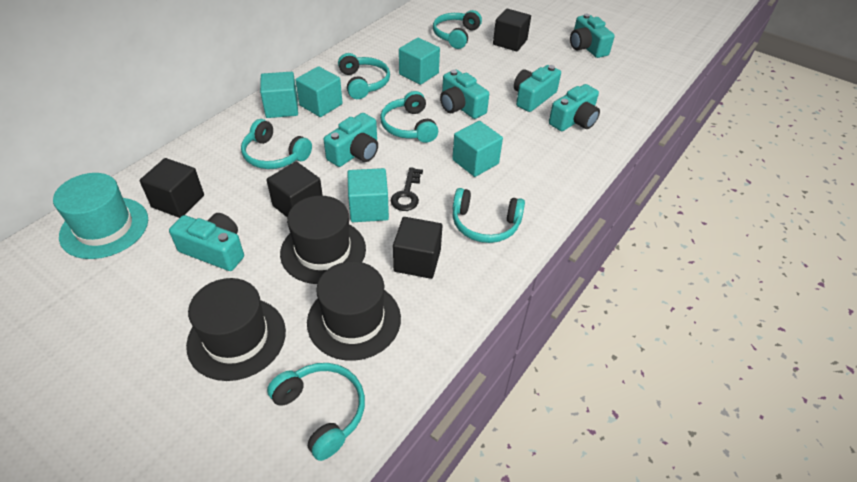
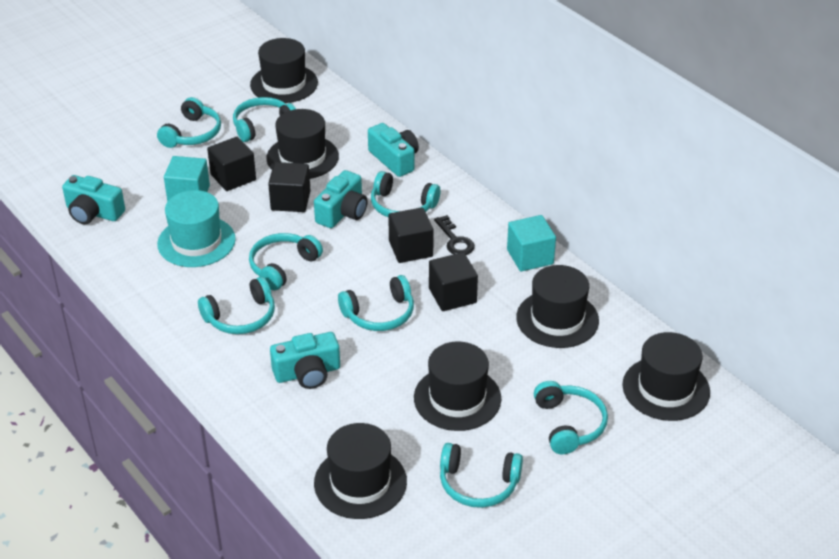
black hat: [186,278,286,381] [280,196,366,284] [307,261,401,361] = 3 -> [250,38,318,103] [266,109,339,179] [314,423,407,519] [414,342,501,431] [516,265,599,348] [622,332,710,421] = 6
turquoise camera: [169,213,244,271] [324,113,378,167] [440,70,489,119] [514,65,561,112] [549,84,600,131] [570,14,615,58] = 6 -> [62,175,125,224] [270,332,340,389] [314,170,367,228] [368,123,419,177] = 4
turquoise cube: [260,72,298,118] [295,66,343,117] [347,168,389,222] [399,38,440,85] [452,121,503,177] = 5 -> [164,156,210,202] [507,215,556,272] = 2
turquoise headphones: [241,119,312,169] [267,363,365,461] [338,53,390,99] [380,91,438,143] [433,10,482,49] [453,188,525,243] = 6 -> [157,97,221,148] [198,277,275,334] [233,97,296,142] [249,233,323,291] [338,275,414,331] [371,171,440,217] [440,443,523,508] [534,381,608,454] = 8

